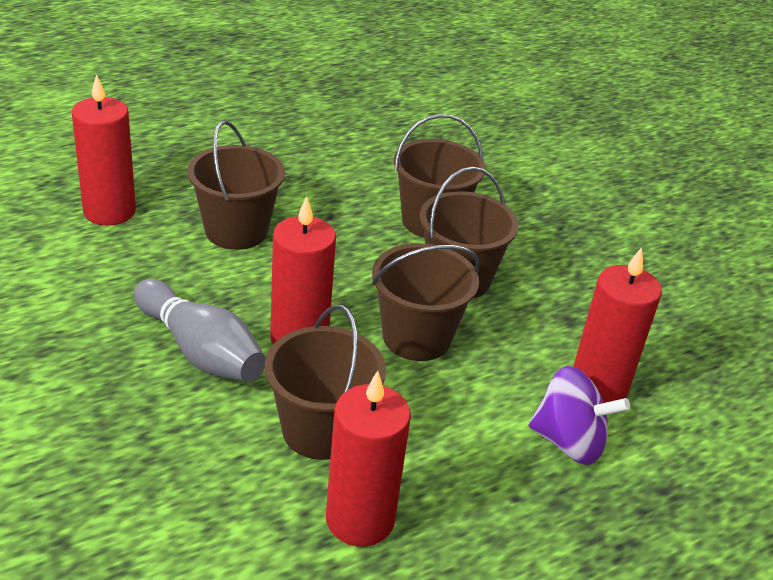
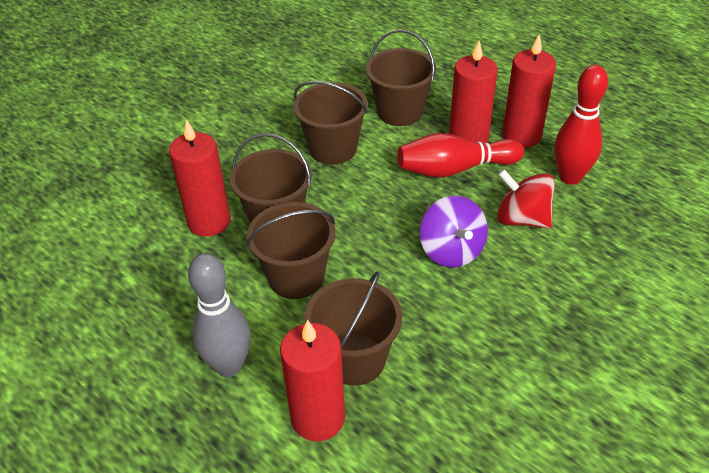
red bowling pin: none = 0 -> [398,133,524,178] [554,65,608,185] = 2
red spinning top: none = 0 -> [497,169,555,228] = 1

